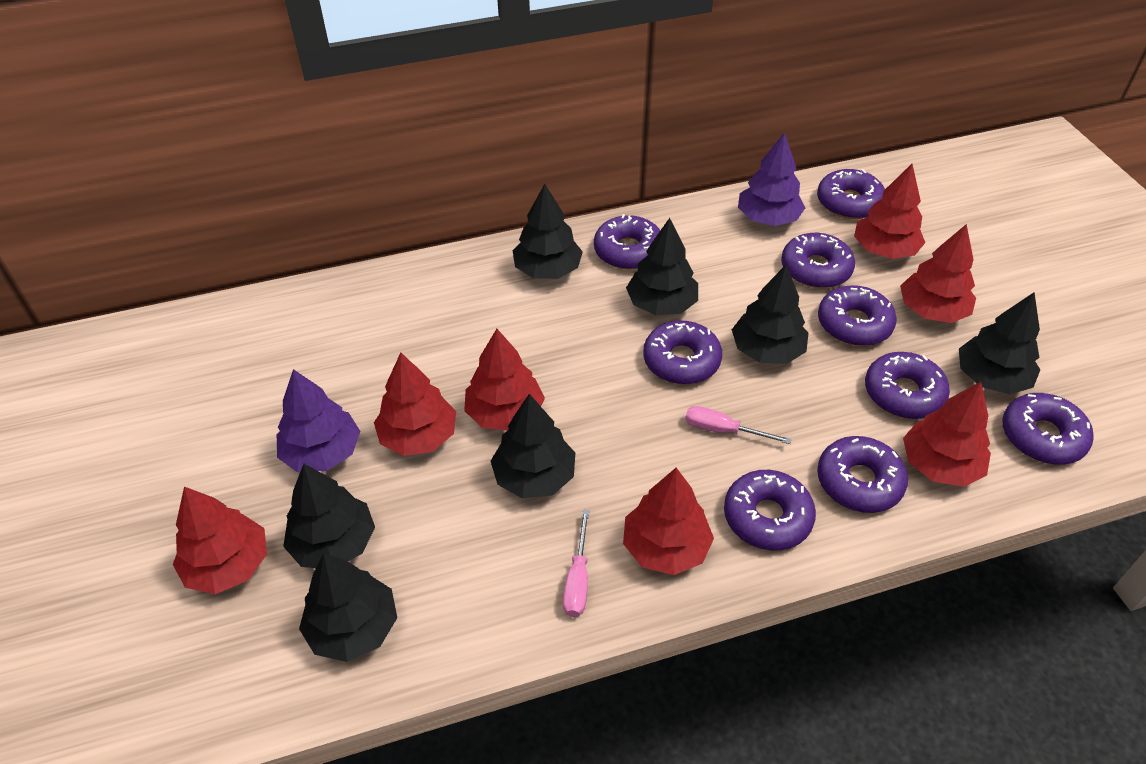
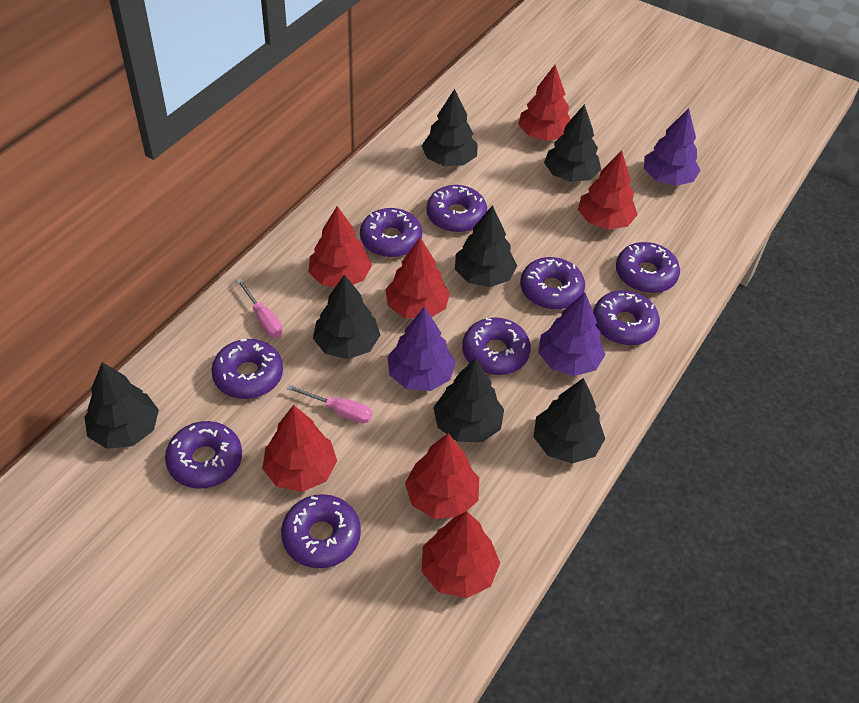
purple tree: [277,369,360,472] [738,132,805,226] = 2 -> [387,307,456,391] [538,293,606,376] [644,108,701,186] = 3

